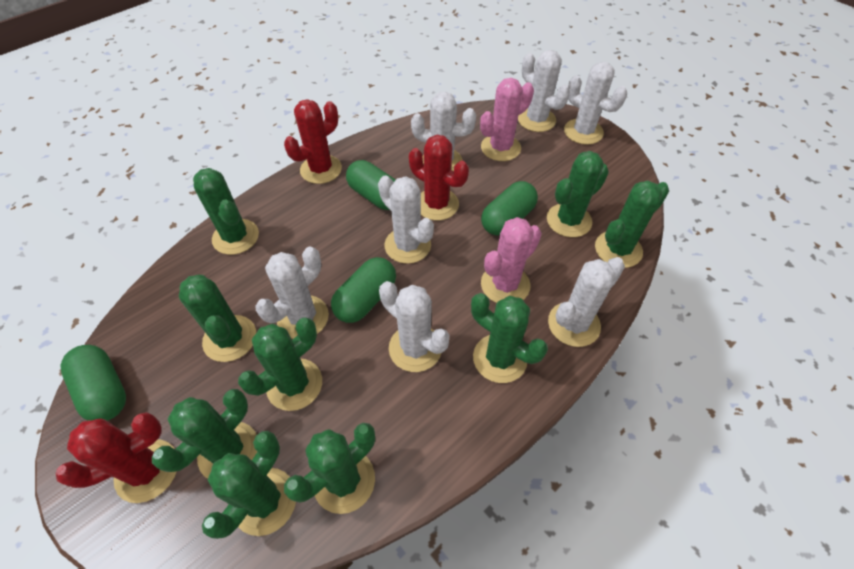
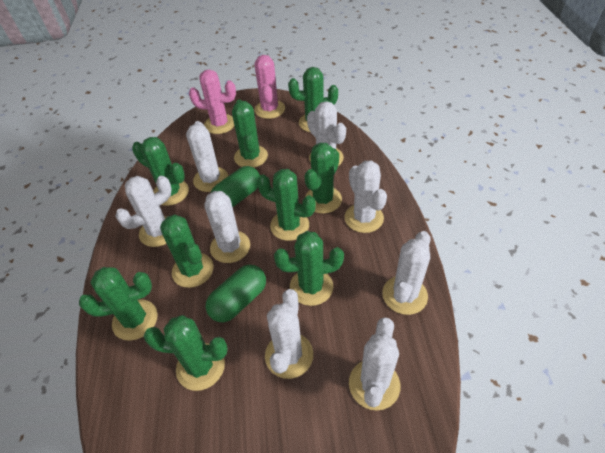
green capsule: [60,345,126,421] [331,257,396,323] [346,160,396,210] [481,181,538,236] = 4 -> [206,265,266,322] [211,166,260,207] = 2
red cactus: [56,412,177,503] [284,99,342,184] [409,135,469,220] = 3 -> none = 0
white cactus: [255,247,329,339] [378,176,434,264] [379,281,449,372] [411,92,476,171] [518,50,570,132] [548,257,625,347] [564,62,627,145] = 7 -> [115,176,172,247] [186,121,228,192] [204,191,250,263] [265,289,313,379] [307,101,346,166] [345,161,387,233] [349,317,400,411] [382,231,431,315] = 8

